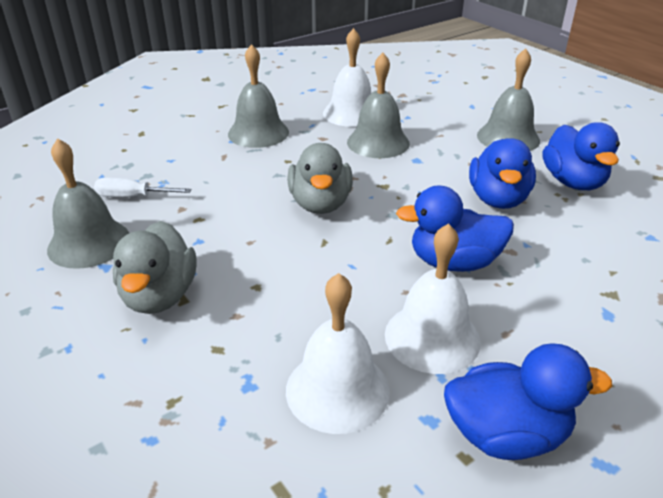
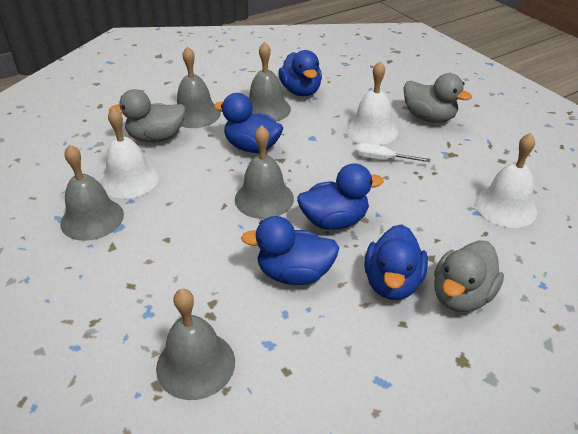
blue duck: [396,185,514,272] [444,343,612,460] [469,138,536,209] [543,122,620,190] = 4 -> [214,93,283,153] [241,216,340,285] [279,50,322,96] [297,163,384,230] [364,224,428,300] = 5
grey bell: [47,138,129,269] [228,44,289,148] [347,53,410,158] [477,48,540,151] = 4 -> [60,144,124,241] [156,289,235,400] [177,46,221,128] [235,125,294,219] [249,42,291,122] = 5
grey duck: [113,221,197,314] [287,143,353,214] = 2 -> [109,89,186,143] [403,73,472,123] [434,240,504,312] = 3

